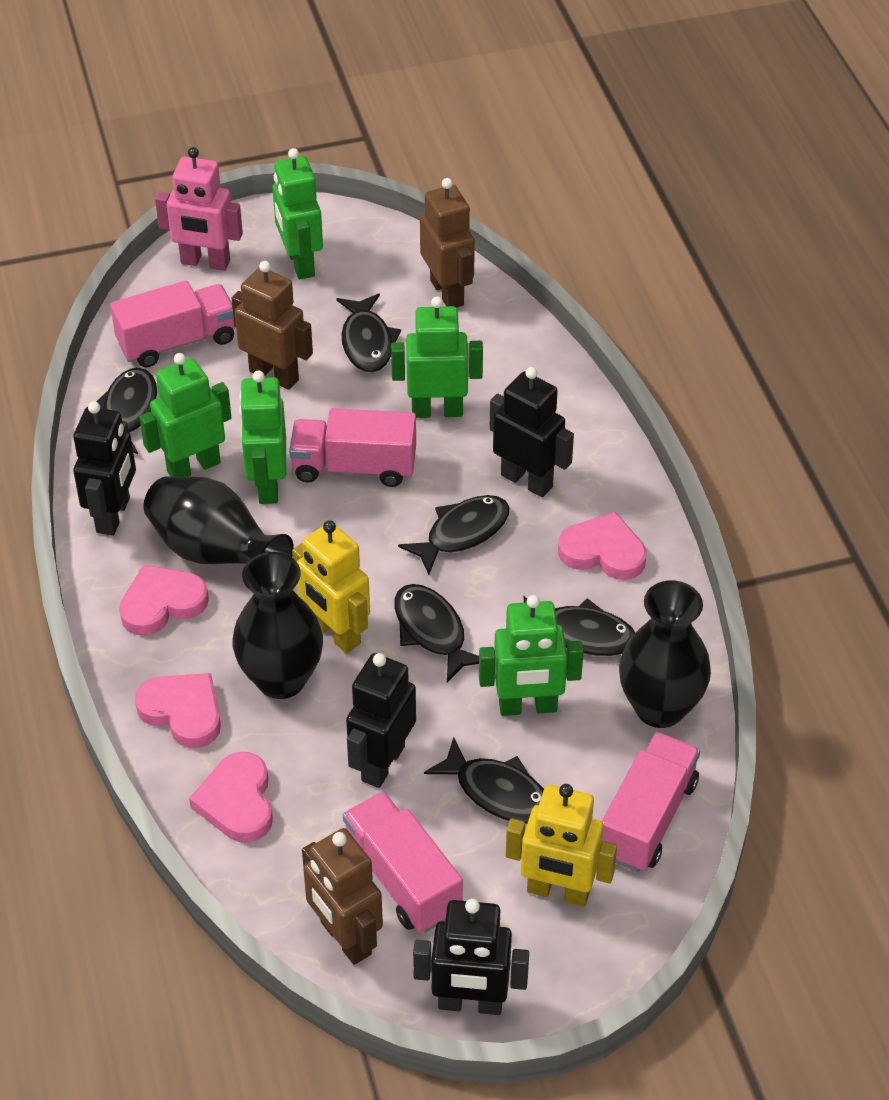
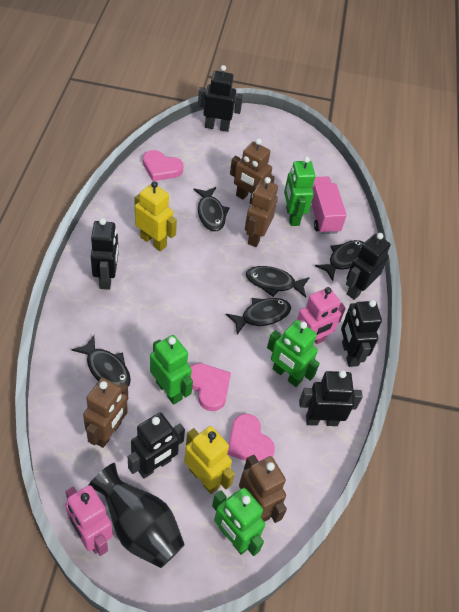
black fish: [96,368,157,454] [336,294,401,372] [394,584,479,682] [398,495,509,575] [424,737,544,824] [523,596,636,656] = 6 -> [71,335,131,387] [193,187,229,232] [226,298,291,335] [246,266,310,298] [315,240,364,281] = 5
black robot: [73,401,136,536] [346,653,416,788] [413,899,529,1015] [489,367,574,497] = 4 -> [91,218,119,290] [128,413,185,479] [198,65,243,132] [299,370,363,426] [341,300,382,367] [346,233,391,300] = 6
black vase: [143,477,294,564] [233,552,323,699] [619,580,711,728] = 3 -> [89,463,185,568] = 1
brown robot: [232,261,313,390] [302,828,383,965] [420,178,475,308] = 3 -> [83,378,128,448] [230,138,275,204] [239,455,287,523] [245,177,278,247] = 4
green robot: [139,353,232,477] [239,371,286,504] [273,148,323,280] [391,296,483,418] [479,595,584,716] = 5 -> [150,335,193,405] [212,488,265,556] [267,320,320,387] [284,157,315,226] = 4
pink heart: [119,565,209,636] [135,673,221,748] [189,752,273,843] [558,512,647,580] = 4 -> [143,150,184,181] [191,363,231,411] [227,414,275,462] = 3
pink robot: [155,147,243,271] = 1 -> [65,485,113,556] [297,287,346,344] = 2
pink truck: [110,280,235,368] [289,408,416,487] [343,791,463,933] [602,732,700,872] = 4 -> [311,176,347,234] = 1

